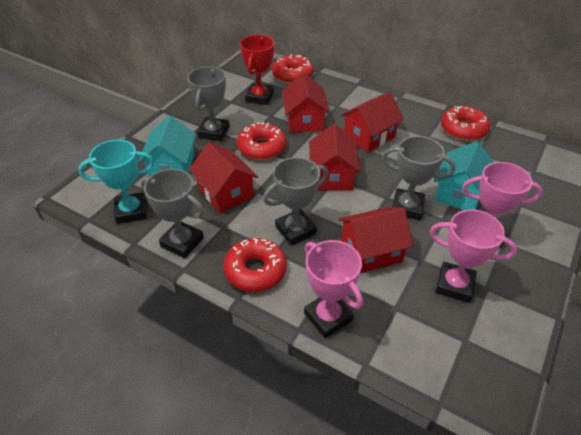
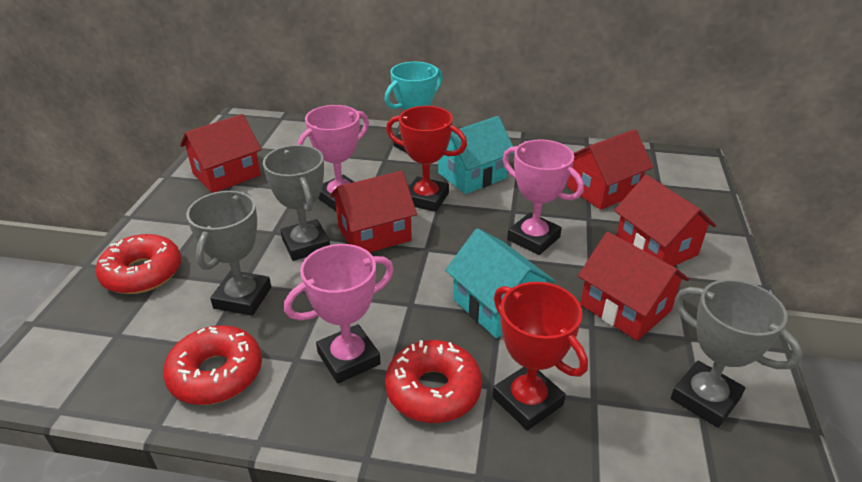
grey trophy: [141,169,204,258] [187,66,230,141] [263,157,328,246] [382,136,456,220] = 4 -> [186,191,271,316] [263,145,330,261] [671,279,803,428] = 3
red donut: [223,238,287,292] [237,122,286,160] [272,54,314,84] [441,106,490,141] = 4 -> [96,234,181,294] [163,325,262,405] [385,340,482,423] = 3
red trophy: [240,35,275,105] = 1 -> [386,106,467,212] [492,282,588,430] = 2

